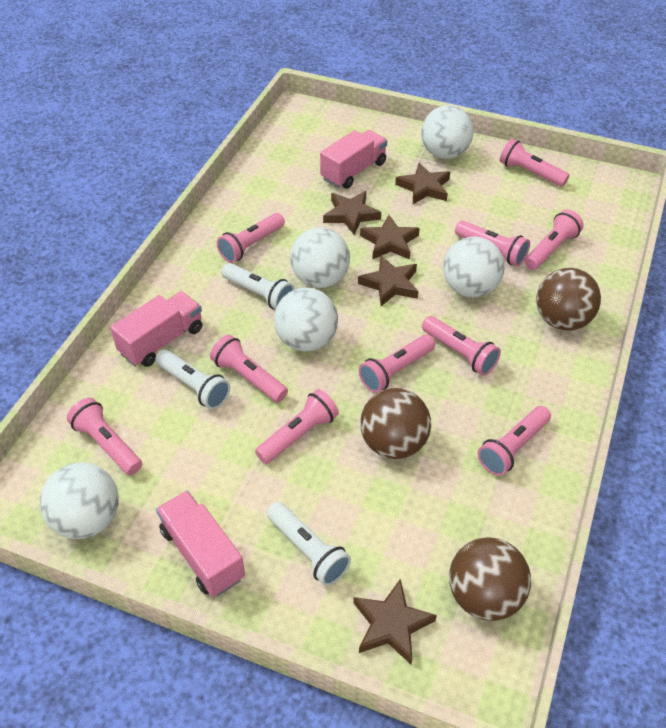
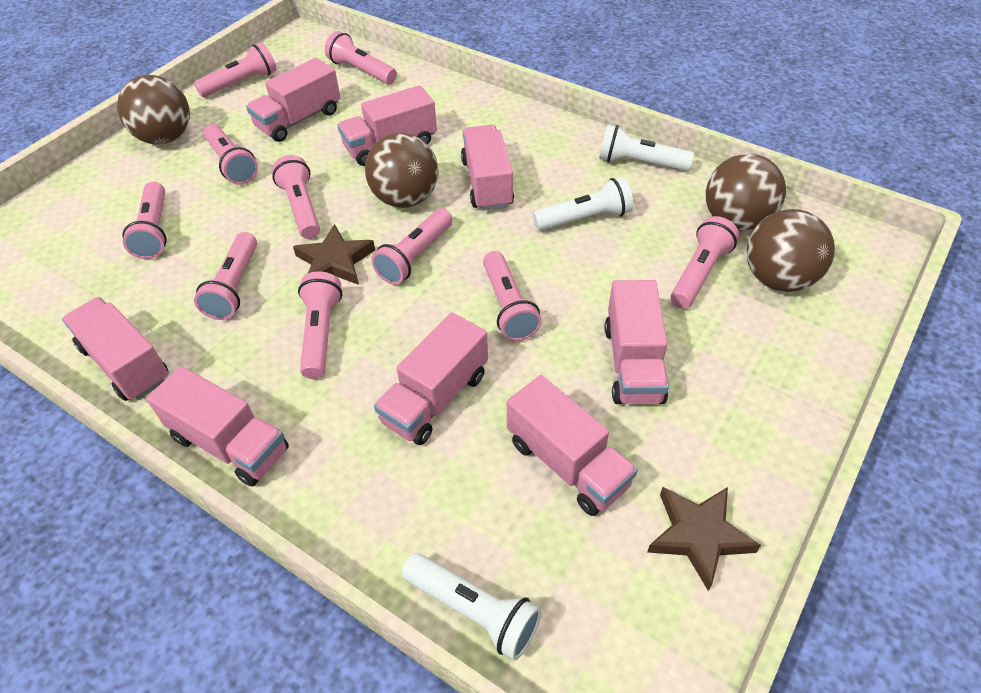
brown ball: [360,388,431,459] [449,537,531,621] [536,268,601,331] = 3 -> [117,75,190,144] [365,133,438,208] [706,154,786,232] [747,209,835,292] = 4
brown star: [323,191,381,235] [353,579,437,664] [358,255,419,306] [360,215,420,260] [395,163,450,204] = 5 -> [293,224,375,285] [647,487,761,591] = 2
pink truck: [110,291,202,367] [156,491,245,597] [320,130,387,189] = 3 -> [62,297,169,401] [146,366,289,487] [246,58,341,142] [337,85,437,166] [374,312,488,445] [461,125,514,211] [507,375,638,516] [605,280,669,404] = 8
white ball: [40,462,119,539] [274,288,338,352] [290,227,350,288] [421,105,473,159] [443,237,505,298] = 5 -> none = 0

